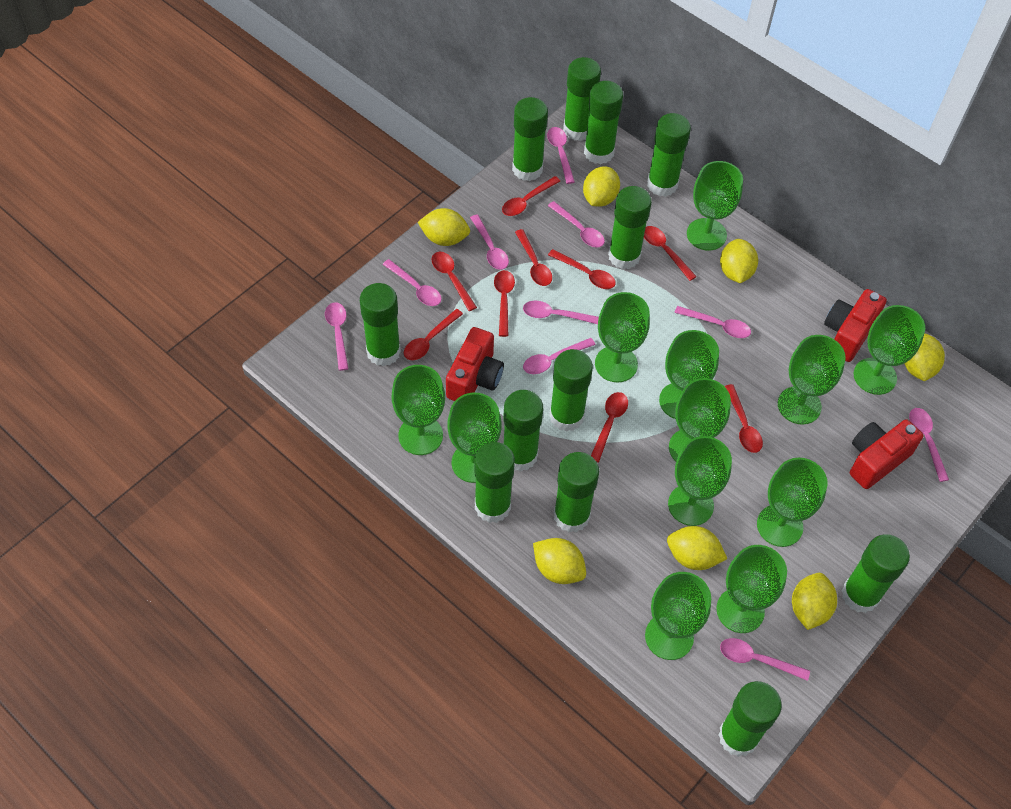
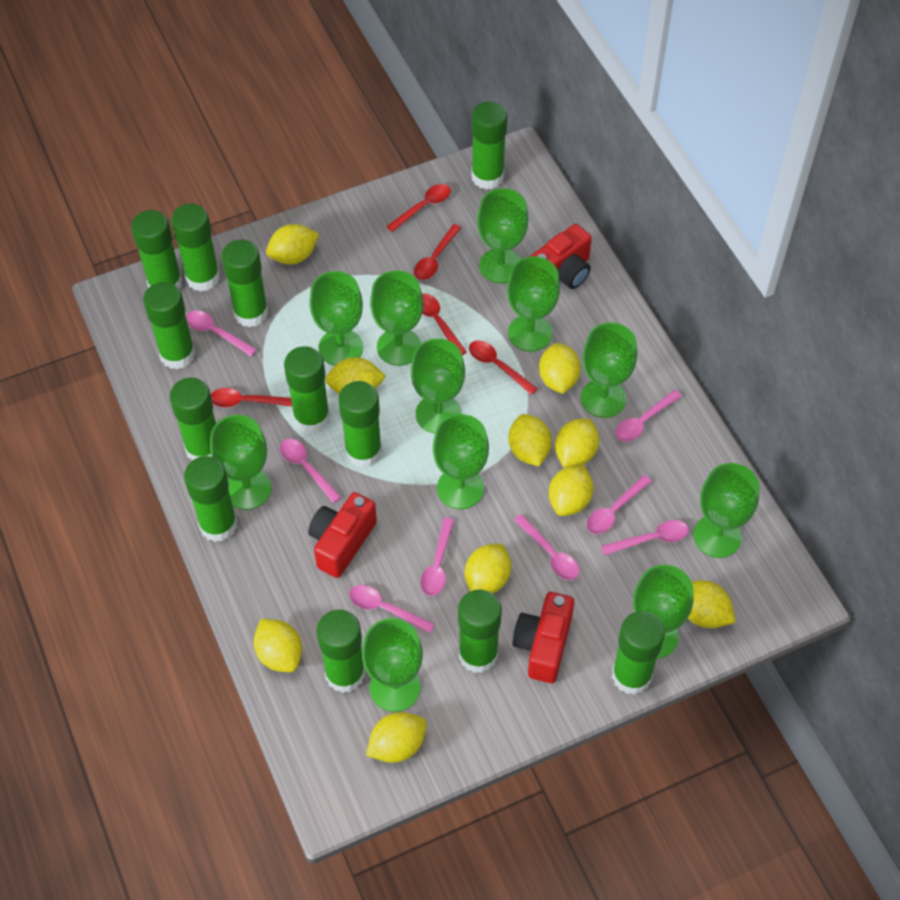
green goblet: [392,365,445,455] [447,393,502,483] [595,292,650,383] [645,572,711,660] [659,330,719,419] [668,436,732,526] [669,378,731,461] [687,161,743,251] [716,545,787,633] [757,458,828,547] [778,335,846,425] [854,305,925,395] = 12 -> [210,415,272,510] [309,271,363,366] [362,618,423,712] [370,270,423,366] [411,338,465,433] [433,414,489,509] [477,188,528,283] [507,256,560,352] [581,323,637,418] [633,565,693,659] [693,463,759,558] = 11
pink spoon: [325,302,349,371] [383,259,441,306] [470,214,509,270] [523,301,599,324] [523,338,596,374] [547,127,575,184] [548,201,605,248] [674,306,751,338] [720,638,810,681] [909,408,949,482] = 10 -> [186,310,257,356] [280,439,341,503] [349,585,435,633] [420,518,454,596] [514,514,579,580] [586,475,652,534] [601,520,689,556] [615,390,682,442] = 8
red spoon: [404,309,463,360] [432,252,477,311] [494,270,515,337] [502,176,560,216] [515,229,552,286] [548,249,616,289] [591,392,628,463] [644,226,697,281] [724,384,763,453] = 9 -> [211,388,292,407] [386,184,451,232] [414,224,461,280] [422,294,467,355] [469,340,538,395] = 5
yellow lemon: [418,208,470,246] [533,538,586,584] [583,167,620,207] [667,526,727,570] [720,239,758,283] [792,573,837,630] [904,333,945,381] = 7 -> [254,619,302,672] [266,224,319,265] [325,357,386,394] [366,712,427,763] [465,543,511,593] [508,414,552,466] [539,343,581,394] [549,465,593,516] [555,419,599,467] [688,580,736,628] = 10

